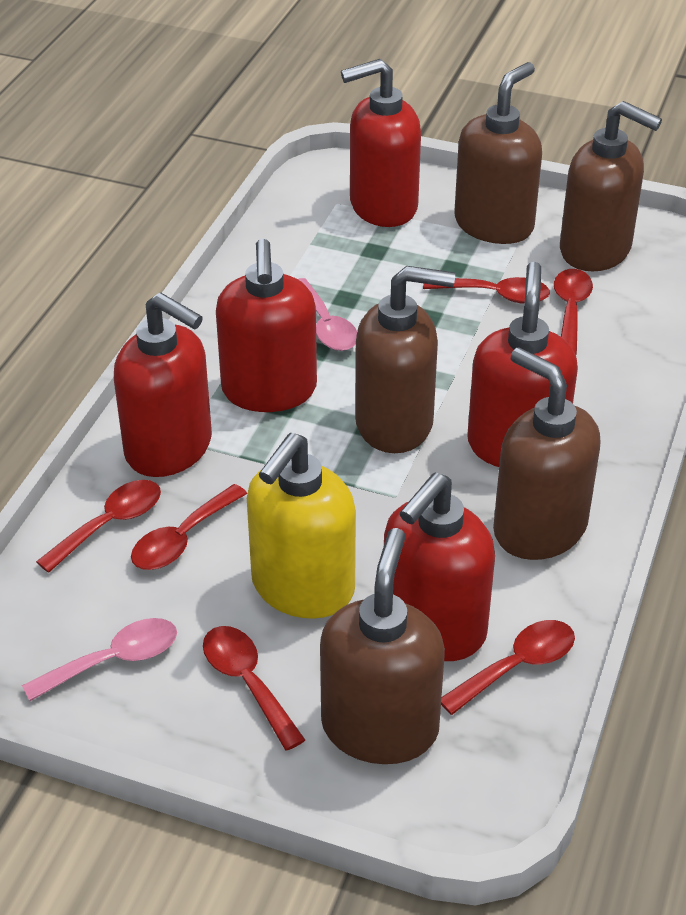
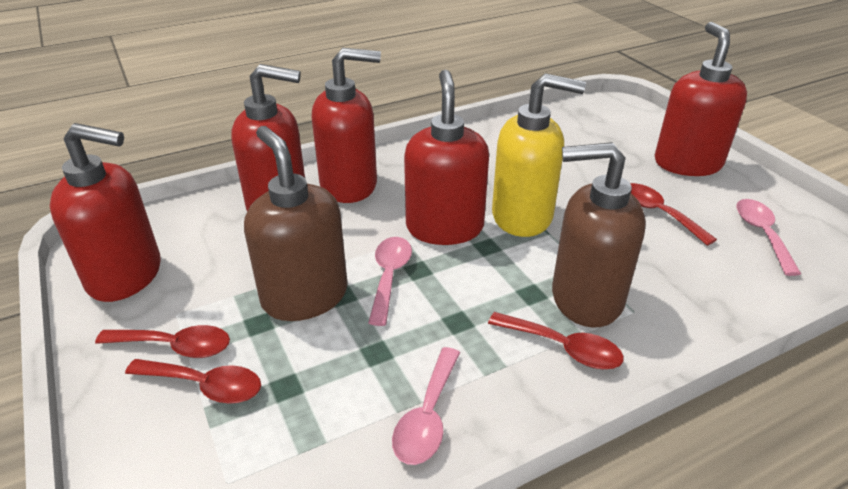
brown soap dispenser: [320,528,445,764] [355,266,455,453] [454,62,542,244] [493,347,601,560] [560,101,662,271] = 5 -> [244,126,348,321] [552,142,646,328] = 2
pink spoon: [22,618,177,701] [298,278,357,351] = 2 -> [368,237,412,326] [392,347,460,465] [736,199,801,276] = 3
red spoon: [36,480,161,573] [131,484,247,570] [203,626,305,751] [423,277,550,304] [441,620,575,715] [554,269,593,355] = 6 -> [95,325,230,358] [125,359,261,404] [488,312,624,369] [630,183,717,246] = 4

